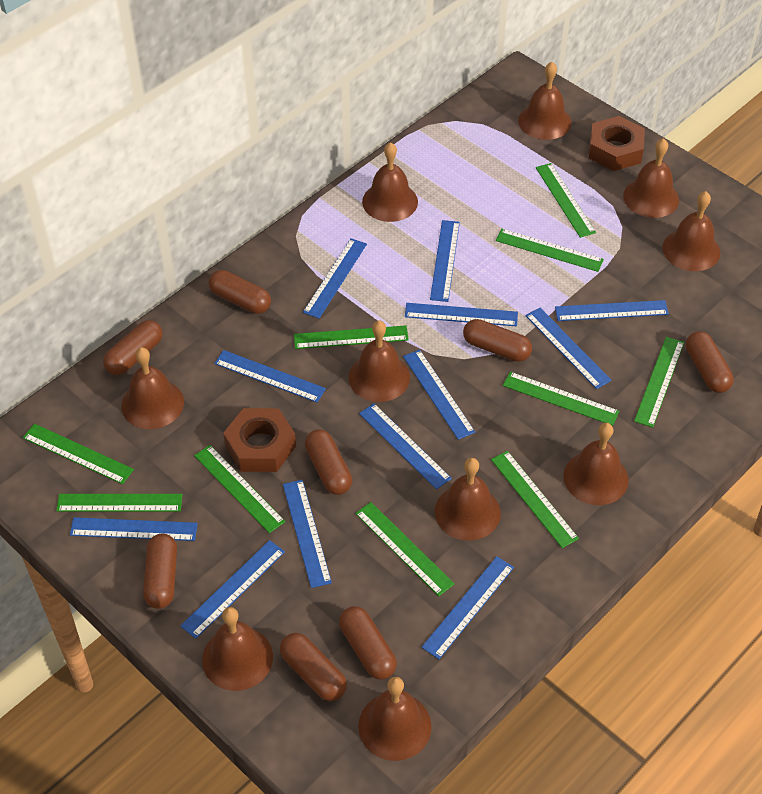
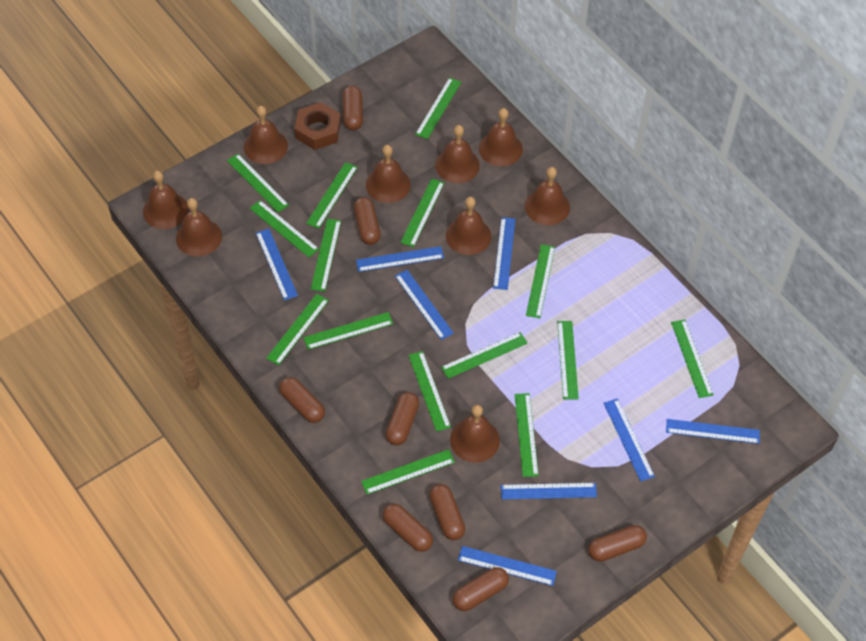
blue ruler: [70,517,198,541] [180,540,285,639] [214,350,326,403] [283,480,332,588] [303,238,367,319] [359,404,452,489] [403,350,475,440] [405,303,518,326] [421,556,514,659] [430,220,460,302] [525,308,611,389] [555,300,669,321] = 12 -> [256,229,298,300] [356,246,444,272] [395,270,454,340] [458,546,557,586] [493,217,515,290] [501,483,597,500] [604,398,655,482] [666,419,760,444] = 8
brown bell: [121,347,184,429] [202,607,273,691] [349,320,410,402] [358,677,432,761] [362,142,418,222] [435,458,501,541] [518,62,572,140] [563,423,629,505] [623,138,679,218] [663,191,720,271] = 10 -> [143,171,189,229] [176,198,222,256] [244,106,288,164] [366,145,411,203] [435,125,480,183] [446,197,491,255] [450,405,500,463] [479,108,523,166] [525,167,570,225] = 9
brown nut: [223,408,296,472] [589,116,645,171] = 2 -> [295,102,341,150] = 1
green ruler: [23,424,134,484] [56,494,182,512] [194,445,286,533] [294,325,409,349] [355,502,454,596] [491,451,579,548] [496,229,604,272] [503,372,619,426] [536,163,596,238] [634,337,684,427] = 10 -> [227,154,289,212] [250,200,319,257] [266,294,329,365] [303,312,393,350] [306,162,358,229] [311,218,341,292] [361,449,455,494] [400,179,444,247] [408,351,451,432] [415,77,461,139] [441,332,528,379] [515,393,539,477] [526,244,555,318] [557,321,579,400] [671,319,713,398] = 15

